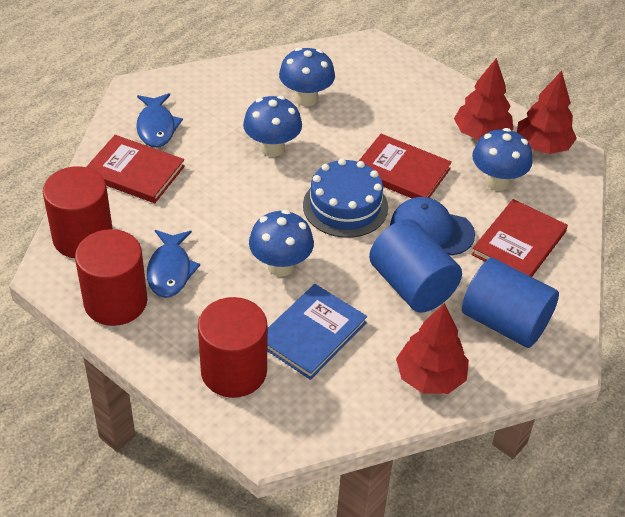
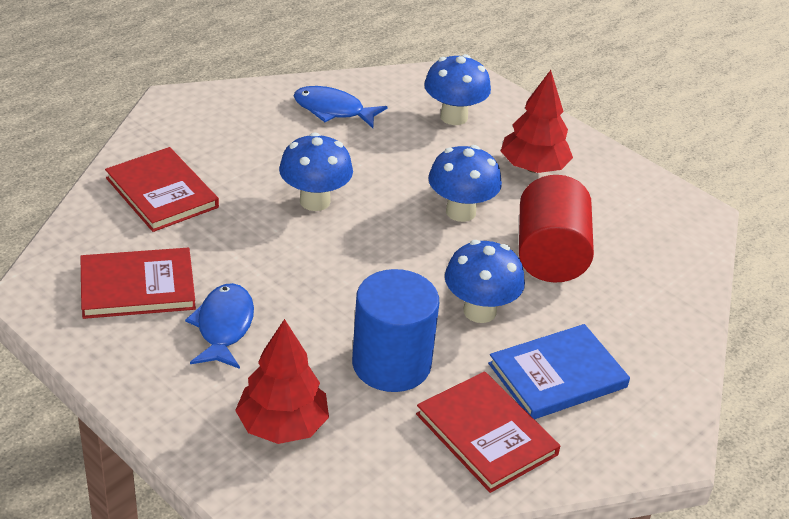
blue cake: [303,158,388,238] = 1 -> none = 0
blue cap: [390,197,475,256] = 1 -> none = 0
blue cylinder: [369,219,462,313] [462,258,559,348] = 2 -> [352,269,439,392] = 1
red cylinder: [43,166,113,258] [75,229,147,326] [198,297,267,398] = 3 -> [519,175,594,282] = 1
red tree: [396,303,469,394] [454,58,513,140] [517,71,577,154] = 3 -> [235,319,329,444] [501,70,573,173] = 2

